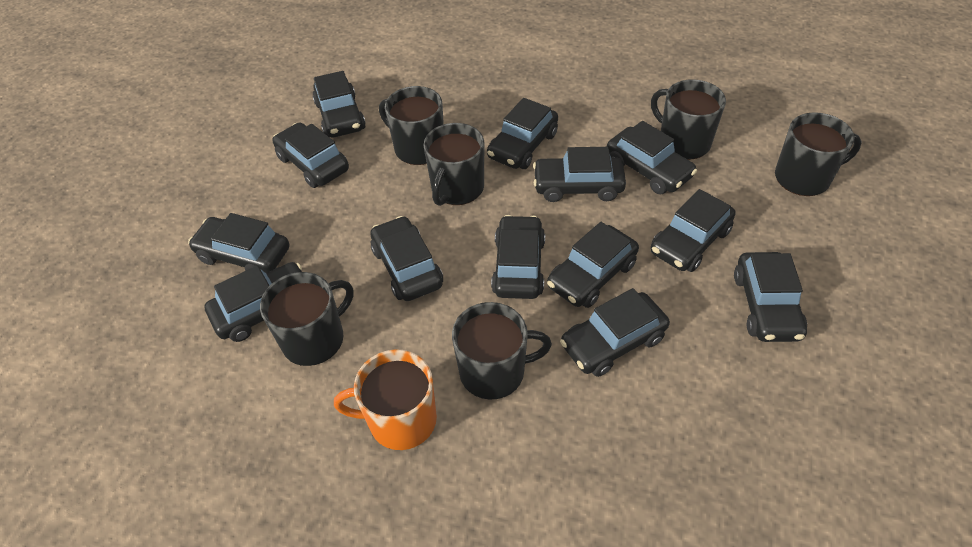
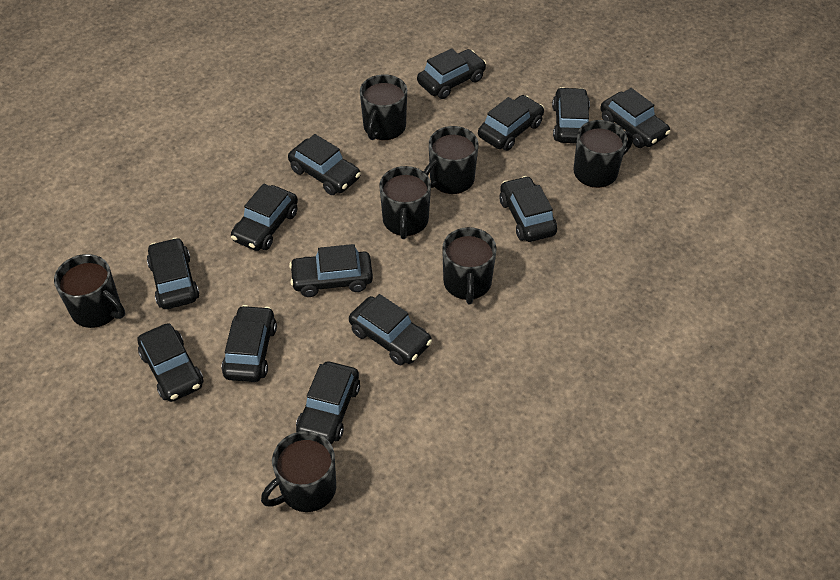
black mug: [260,272,353,366] [379,86,444,165] [423,123,484,206] [452,302,552,400] [651,79,726,160] [775,112,862,196] = 6 -> [54,254,125,328] [261,431,336,512] [360,74,407,140] [379,166,431,239] [424,126,478,194] [442,227,497,304] [573,120,633,188] = 7
orange mug: [334,349,437,450] = 1 -> none = 0

